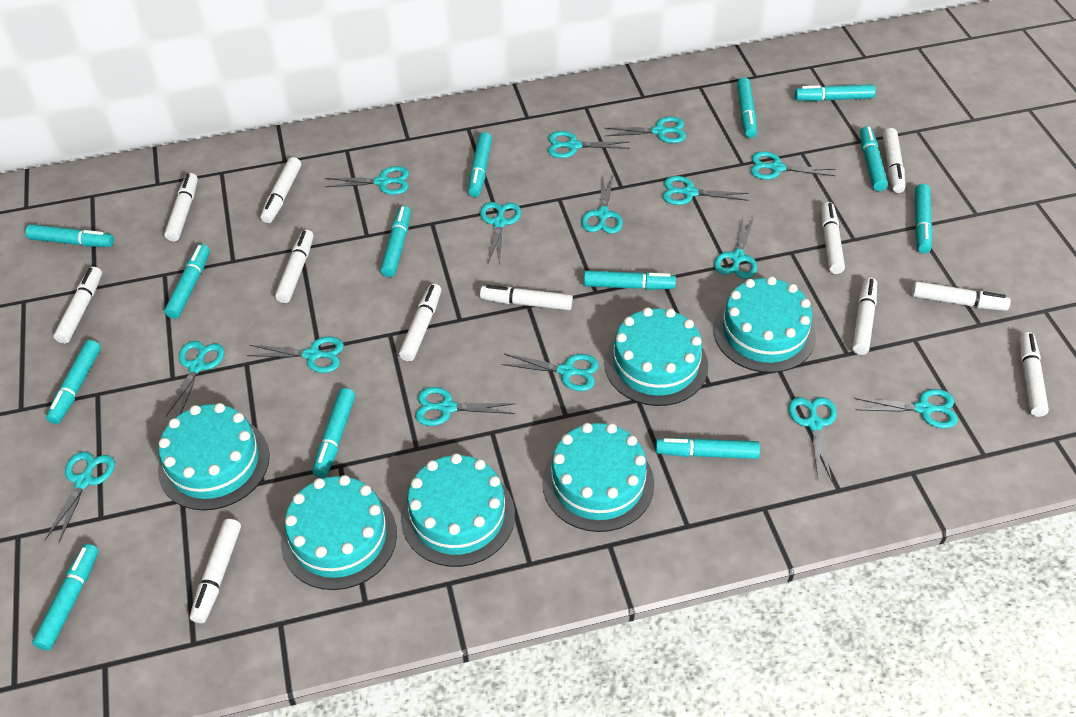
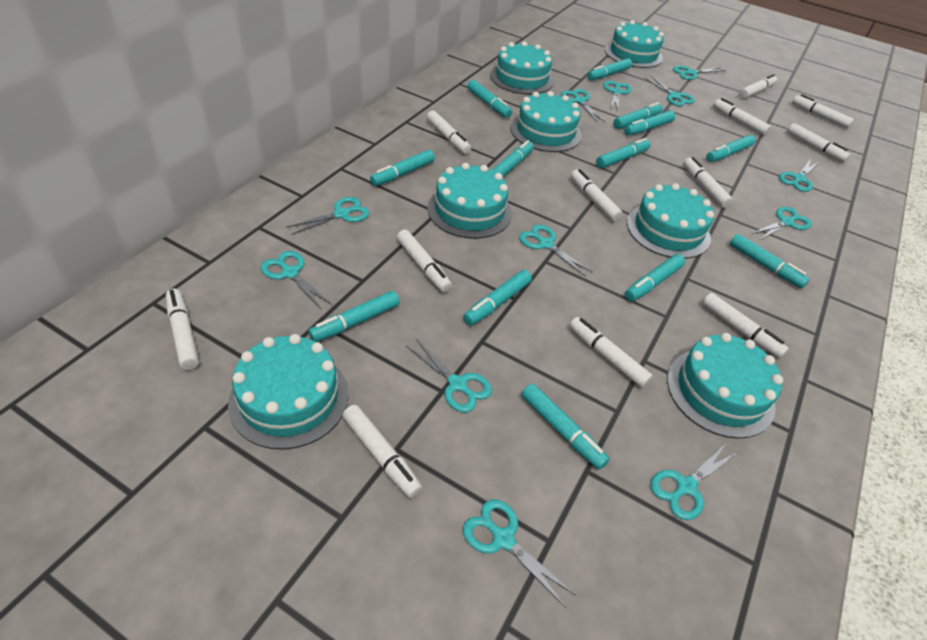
turquoise cake: [158,403,270,510] [281,475,397,590] [401,453,515,567] [542,423,654,532] [604,307,708,406] [713,276,816,373] = 6 -> [228,334,348,450] [427,163,512,239] [490,41,554,94] [510,91,582,152] [605,20,664,68] [627,183,714,259] [667,333,783,439] = 7
turquoise scissors: [45,451,115,542] [165,341,224,417] [247,337,344,373] [325,166,409,195] [415,387,516,426] [480,202,521,266] [501,354,599,391] [548,131,630,158] [581,173,623,234] [604,117,686,143] [663,176,749,205] [714,215,757,279] [751,151,836,180] [789,397,837,481] [855,389,958,428] = 15 -> [260,251,332,310] [286,197,370,235] [406,338,492,412] [463,499,576,608] [519,224,593,277] [561,89,605,122] [603,81,631,111] [645,76,694,106] [650,442,738,520] [673,66,725,80] [751,207,812,240] [779,159,819,192] = 12

